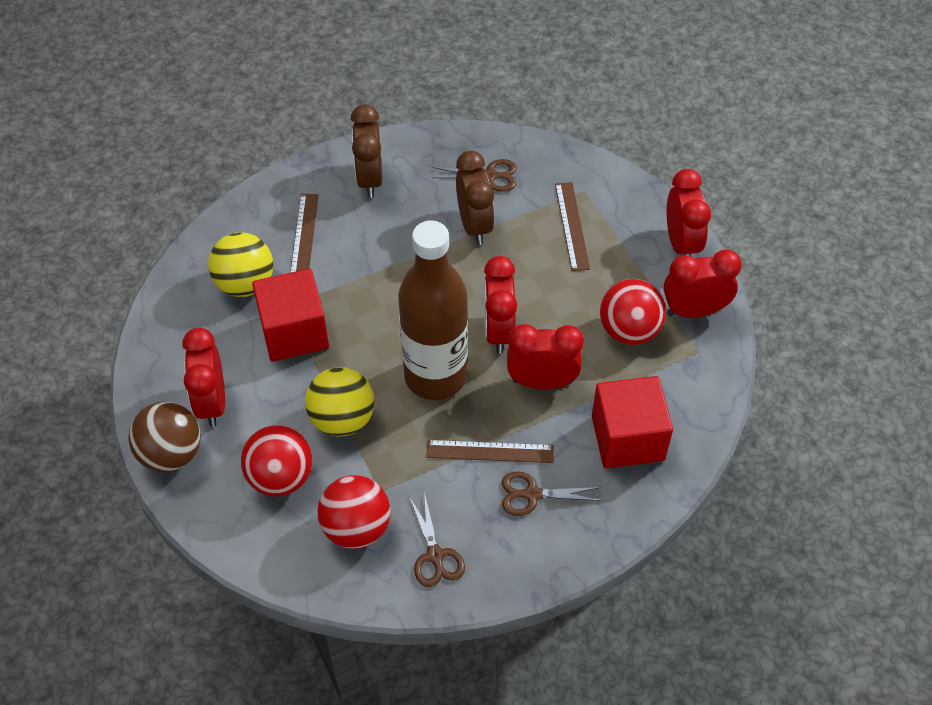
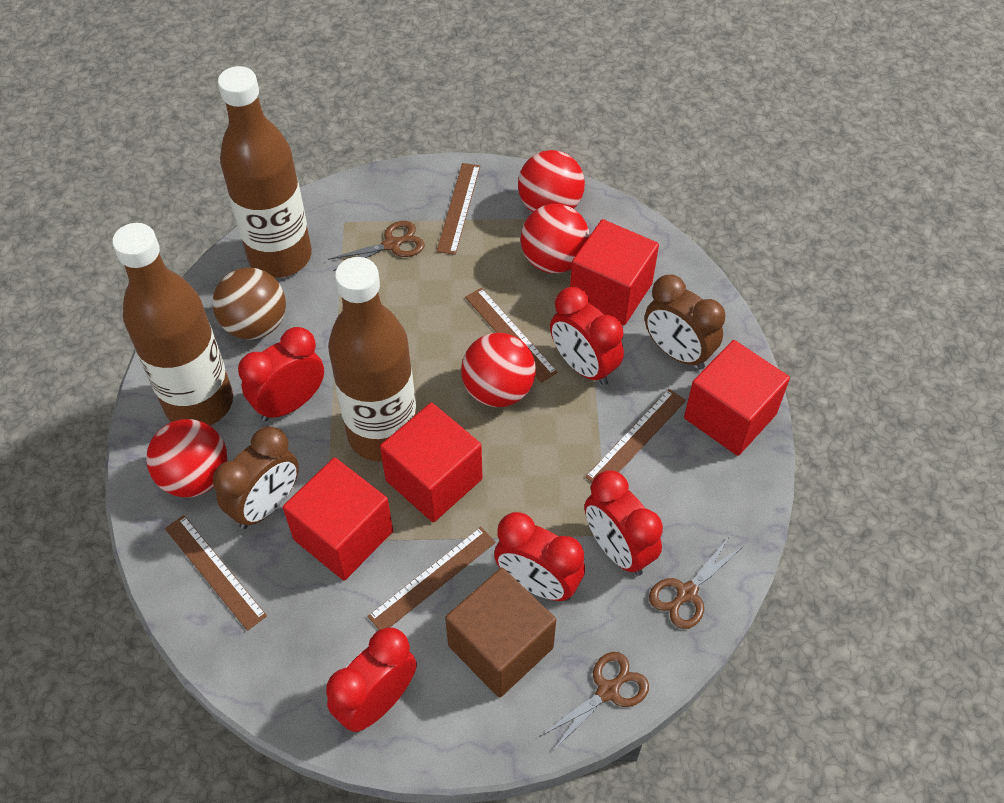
brown bottle: [398,220,468,400] = 1 -> [112,223,233,426] [218,66,312,278] [328,257,416,462] = 3
brown cube: none = 0 -> [445,568,556,698] = 1
brown ruler: [290,194,318,273] [426,440,554,463] [555,182,590,271] = 3 -> [165,515,267,631] [367,527,496,630] [437,163,480,255] [465,288,558,383] [585,389,686,482] = 5
red ball: [241,425,313,496] [318,475,391,549] [600,279,666,345] = 3 -> [146,419,227,497] [461,333,536,407] [518,150,585,212] [521,204,590,273] = 4
red cube: [252,269,329,362] [592,376,673,468] = 2 -> [283,458,393,580] [380,403,482,522] [570,219,659,326] [684,340,790,456] = 4
yellow ball: [208,232,274,297] [305,367,374,436] = 2 -> none = 0

